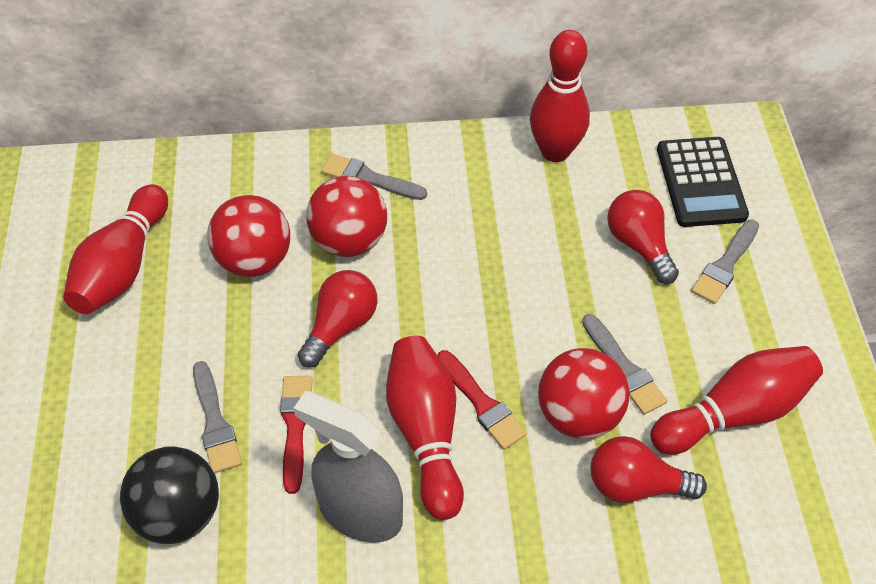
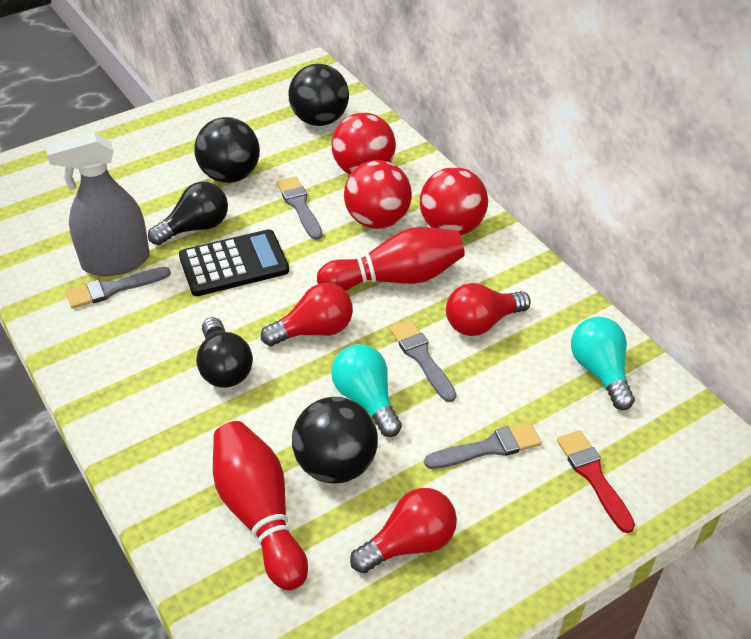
black ball: [120,446,219,544] = 1 -> [195,117,260,183] [288,64,349,126] [292,397,378,484] = 3
black light bulb: none = 0 -> [148,182,228,245] [196,317,253,388] = 2
red bowling pin: [63,184,168,314] [386,336,464,520] [530,30,590,162] [650,346,823,454] = 4 -> [213,421,308,590] [317,227,465,291] = 2
red brush: [280,376,313,494] [438,350,527,450] = 2 -> [557,430,635,533] = 1
turquoise light bulb: none = 0 -> [331,344,402,437] [571,317,635,410] = 2

